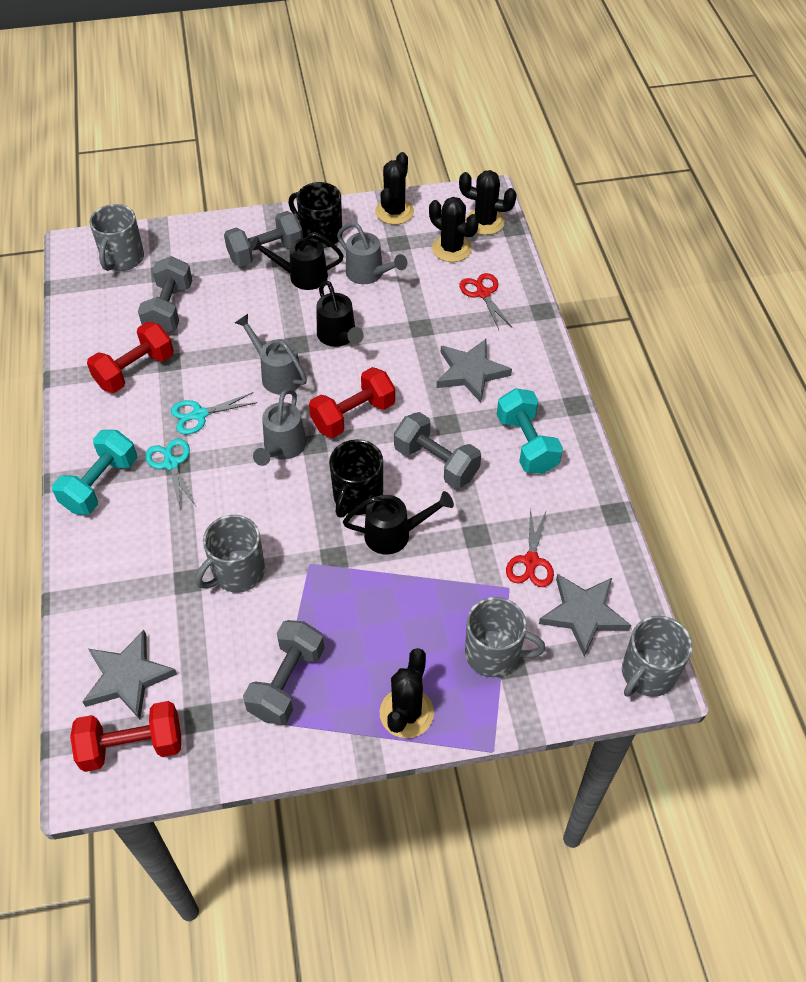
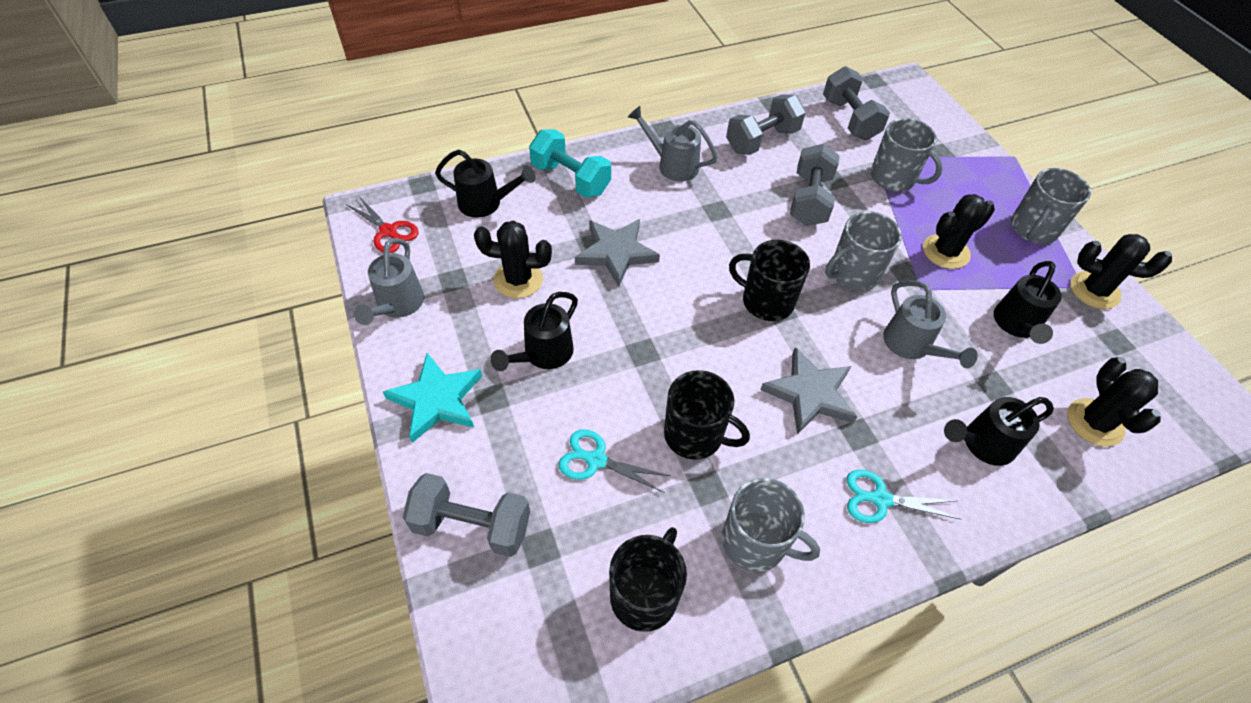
black mug: [289,182,342,248] [329,440,383,518] = 2 -> [609,527,687,632] [664,370,750,460] [729,240,810,321] = 3
black watering can: [250,232,344,290] [317,280,364,347] [343,491,454,555] = 3 -> [435,150,536,218] [490,292,578,371] [944,397,1054,466] [994,261,1062,344] = 4
grey star: [82,630,177,720] [437,339,512,402] [539,574,631,656] = 3 -> [575,219,660,286] [760,347,857,435] = 2
red dumbbell: [70,701,181,772] [87,322,174,393] [309,367,395,438] = 3 -> none = 0
red scissors: [459,273,512,330] [506,507,554,587] = 2 -> [346,196,419,253] = 1
turquoise dumbbell: [52,430,137,515] [497,388,563,474] = 2 -> [529,129,611,198] = 1
turquoise star: none = 0 -> [383,353,482,443] = 1

